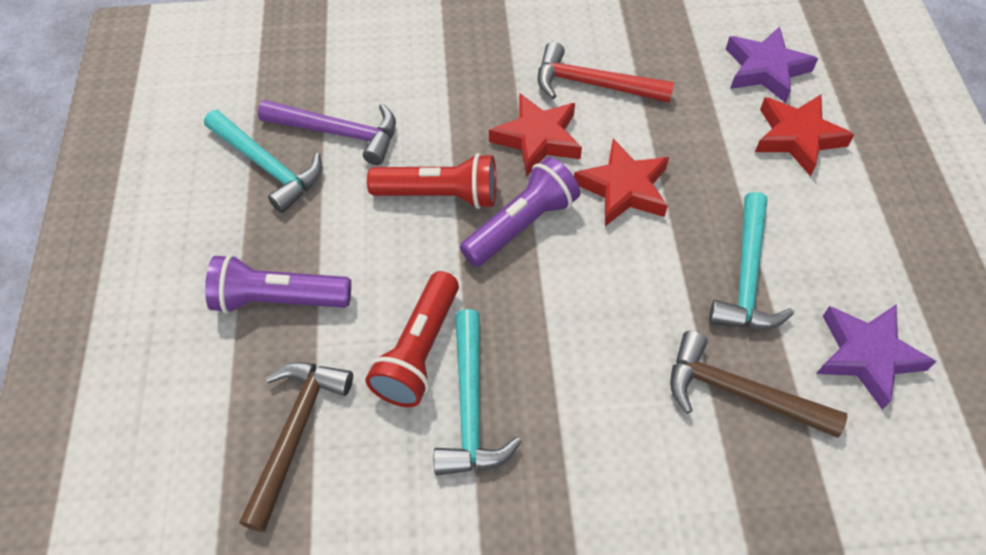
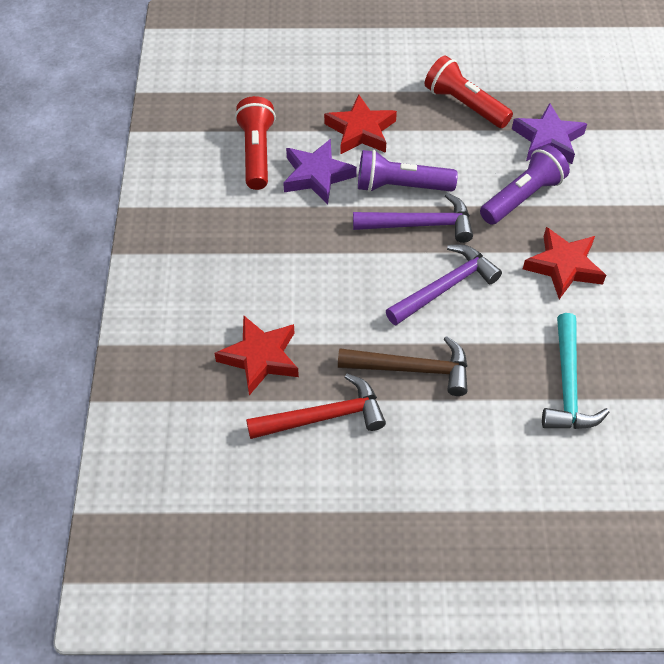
brown hammer: [239,362,353,532] [670,331,847,438] = 2 -> [338,336,467,396] = 1
purple hammer: [258,100,396,165] = 1 -> [353,193,473,243] [386,244,502,325] = 2
turquoise hammer: [204,110,322,213] [434,309,521,475] [709,192,794,329] = 3 -> [542,313,609,429] = 1

